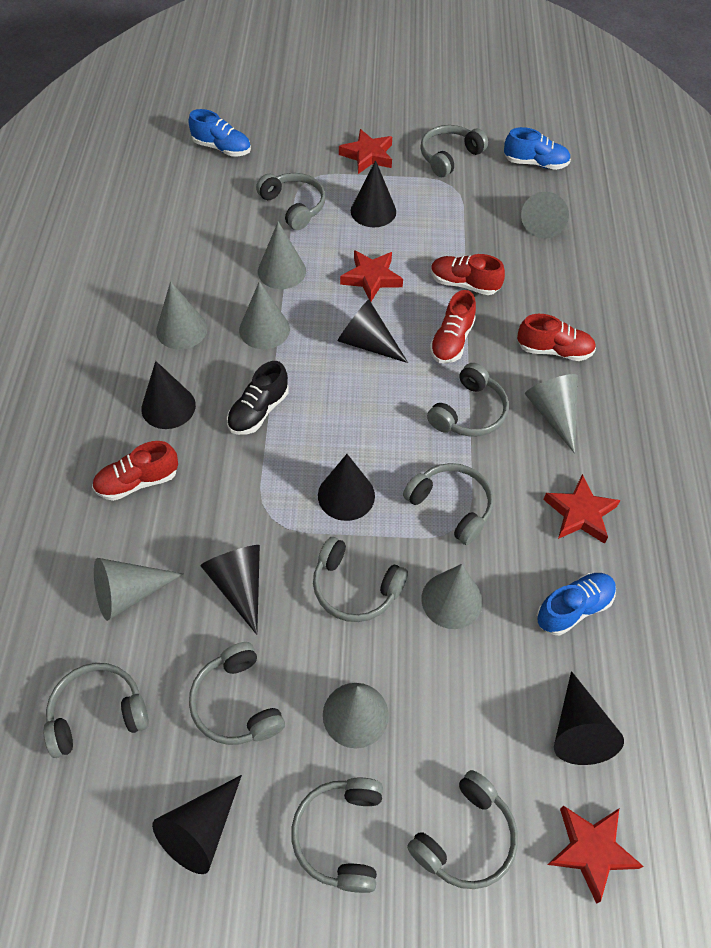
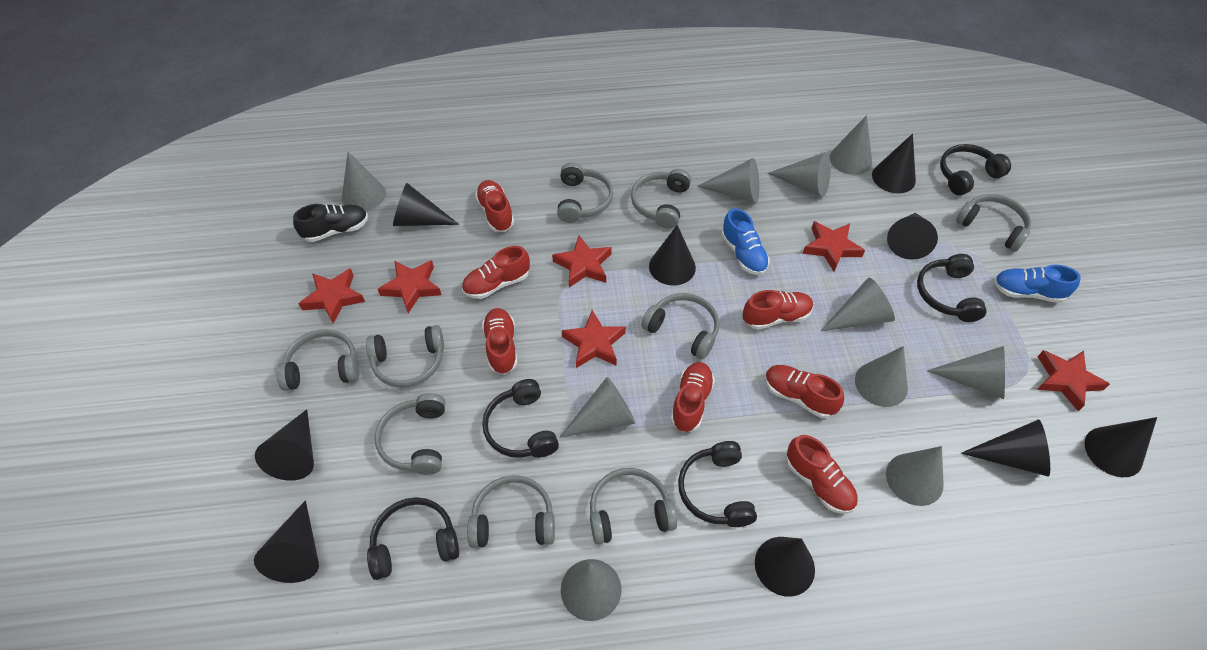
black cone: [141,361,196,429] [152,775,242,874] [200,545,260,635] [318,454,375,521] [338,299,408,363] [351,160,396,227] [554,671,624,765] = 7 -> [254,500,319,583] [255,409,314,481] [393,183,459,226] [649,225,696,286] [755,537,815,597] [872,134,916,193] [887,213,938,260] [961,419,1050,477] [1084,417,1157,477] = 9
black headphones: none = 0 -> [367,497,459,580] [482,379,559,458] [678,441,757,527] [917,254,987,322] [940,144,1011,195] = 5
blue shoe: [188,109,251,157] [504,127,571,170] [537,573,616,635] = 3 -> [721,208,770,275] [993,265,1081,303] = 2
grey cone: [94,558,183,621] [156,281,207,349] [239,281,290,349] [258,222,306,289] [323,683,389,748] [421,564,483,629] [521,192,569,239] [525,374,578,454] = 8 -> [342,152,386,211] [559,377,635,438] [561,559,622,621] [697,158,759,203] [767,152,831,197] [821,278,895,331] [830,115,872,175] [855,346,908,407] [886,446,944,506] [927,346,1005,399] = 10
red shoe: [92,441,178,501] [430,290,476,364] [431,254,505,295] [517,314,596,361] = 4 -> [462,246,530,299] [475,180,514,232] [482,308,517,375] [671,362,715,432] [743,290,813,330] [765,365,844,418] [786,435,858,514] = 7
red star: [339,129,392,174] [340,250,403,302] [543,474,620,544] [547,806,644,904] = 4 -> [298,268,365,324] [378,260,441,313] [552,235,612,288] [562,310,626,368] [802,221,865,271] [1037,350,1110,411] = 6

